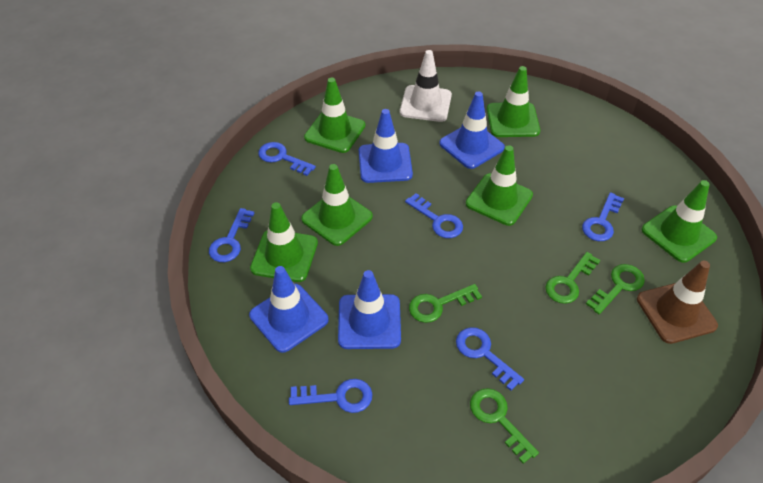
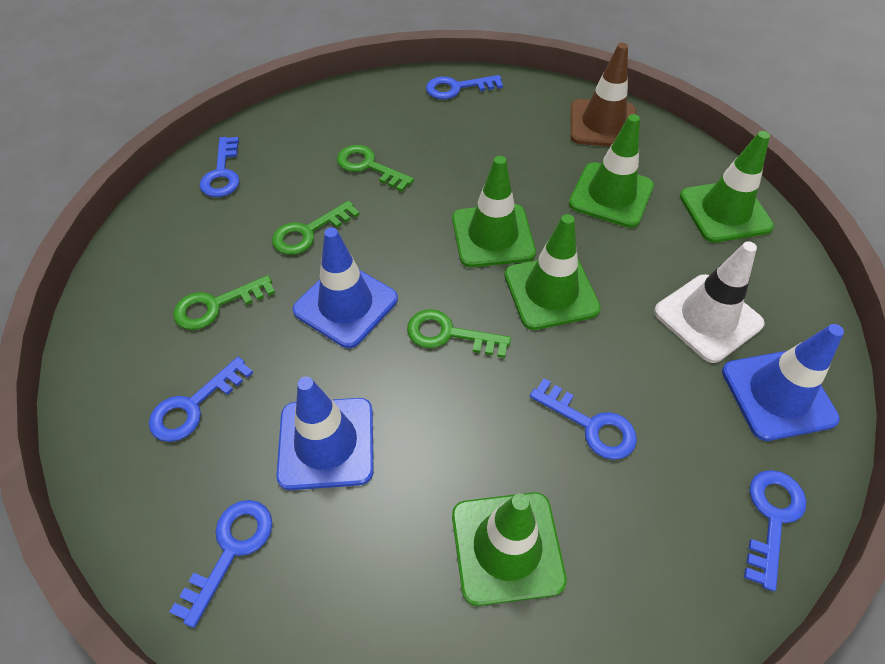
blue traffic cone: [249,266,329,353] [338,270,401,349] [359,109,413,183] [439,91,505,169] = 4 -> [276,377,374,490] [292,227,398,348] [722,324,844,441] = 3
green traffic cone: [250,202,318,282] [301,164,373,246] [304,78,365,153] [466,145,533,226] [487,66,540,137] [641,180,717,263] = 6 -> [452,156,536,267] [452,492,567,606] [504,214,601,330] [569,114,654,228] [680,131,774,243] = 5

